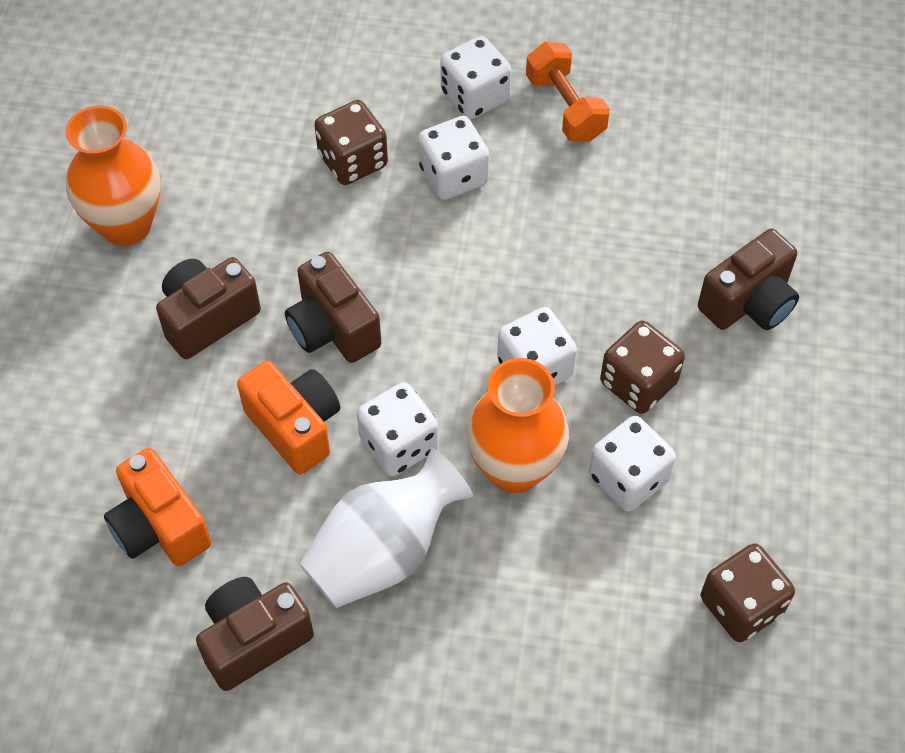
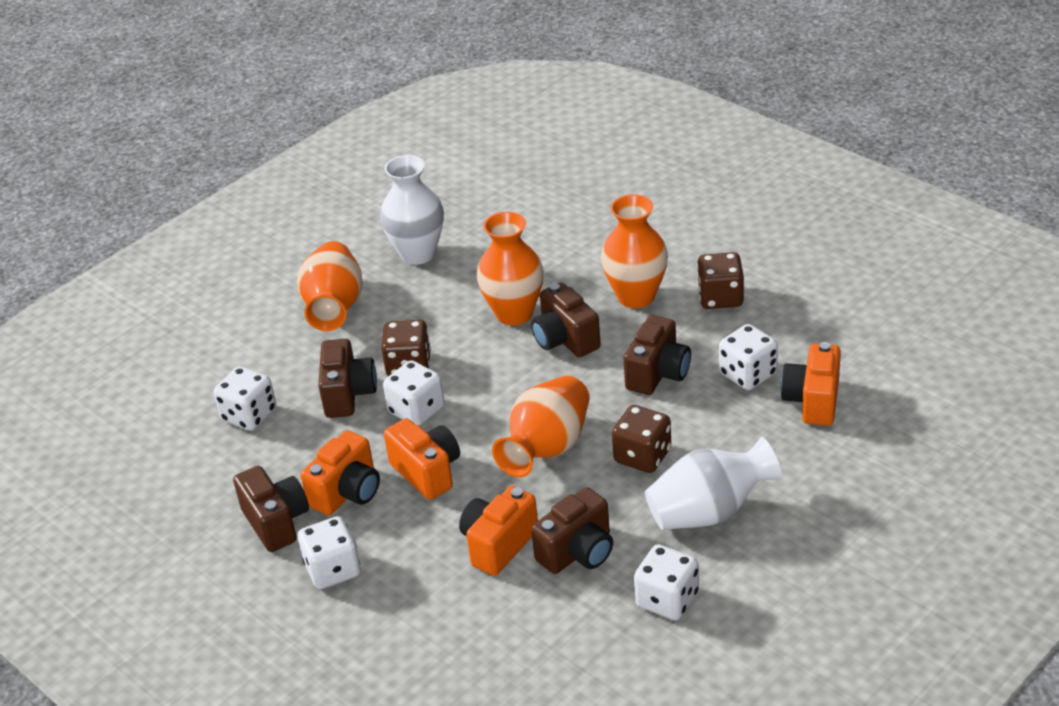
brown camera: [156,257,261,359] [196,577,314,691] [285,252,381,363] [698,229,799,330] = 4 -> [233,466,309,552] [318,339,377,418] [531,283,601,357] [531,487,613,574] [623,315,691,395] = 5
orange camera: [104,448,211,566] [237,361,340,474] = 2 -> [301,430,380,515] [384,418,460,500] [459,486,538,576] [780,342,841,426] = 4
orange dumbbell: [526,42,610,142] = 1 -> none = 0
orange vase: [66,105,160,246] [466,358,569,493] = 2 -> [297,241,363,331] [477,212,544,325] [492,376,590,477] [601,194,668,308] = 4
white vase: [299,448,473,608] = 1 -> [380,155,444,265] [645,437,782,530] = 2

